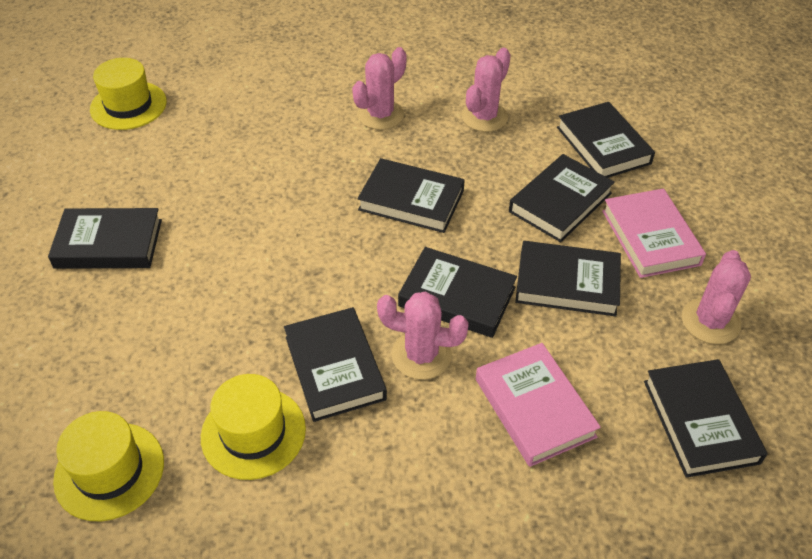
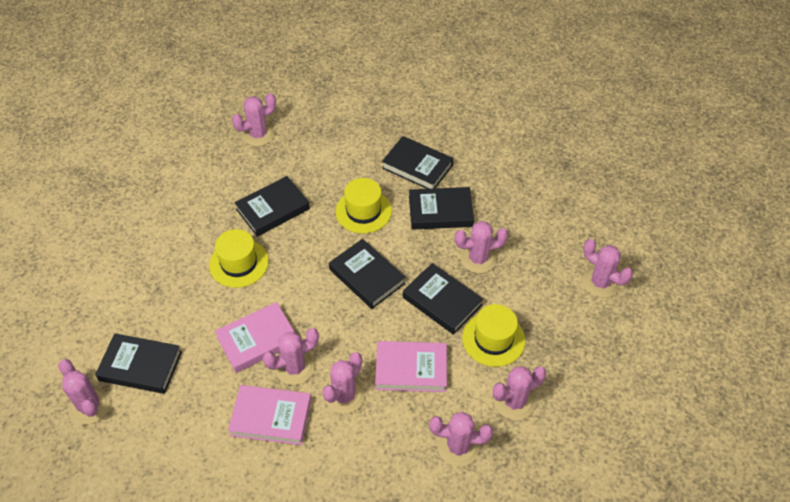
black book: [48,208,162,269] [284,307,387,422] [357,158,465,233] [398,247,517,338] [509,154,615,242] [515,241,621,316] [557,102,655,178] [644,359,768,478] = 8 -> [95,333,182,394] [234,176,310,237] [329,239,406,309] [382,136,453,189] [403,263,483,335] [409,187,474,229] = 6
pink book: [476,343,601,467] [602,188,706,278] = 2 -> [215,302,294,373] [228,385,311,445] [375,341,447,392] = 3
pink cactus: [352,47,407,130] [377,292,469,380] [461,48,511,132] [682,250,751,344] = 4 -> [58,360,110,425] [232,93,276,146] [263,328,319,385] [322,352,365,414] [429,412,493,466] [455,221,508,273] [493,366,546,420] [582,239,633,298] = 8

